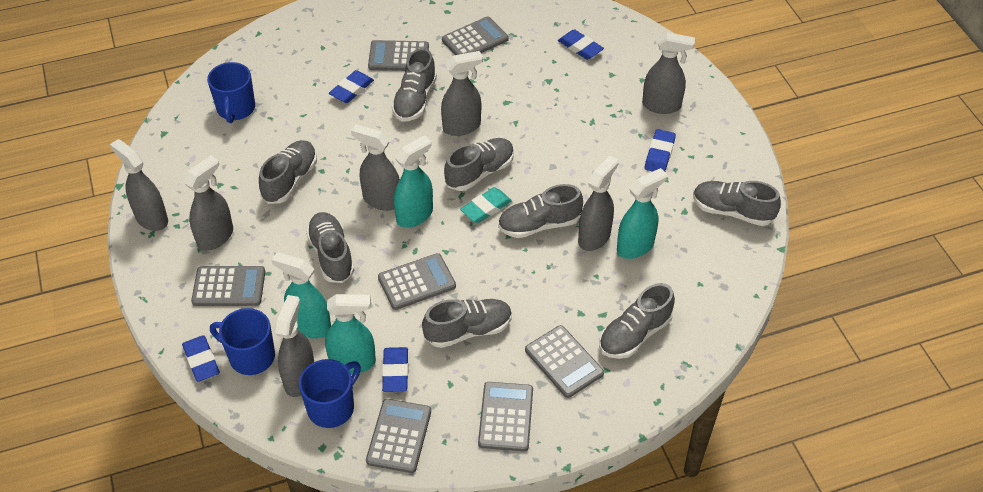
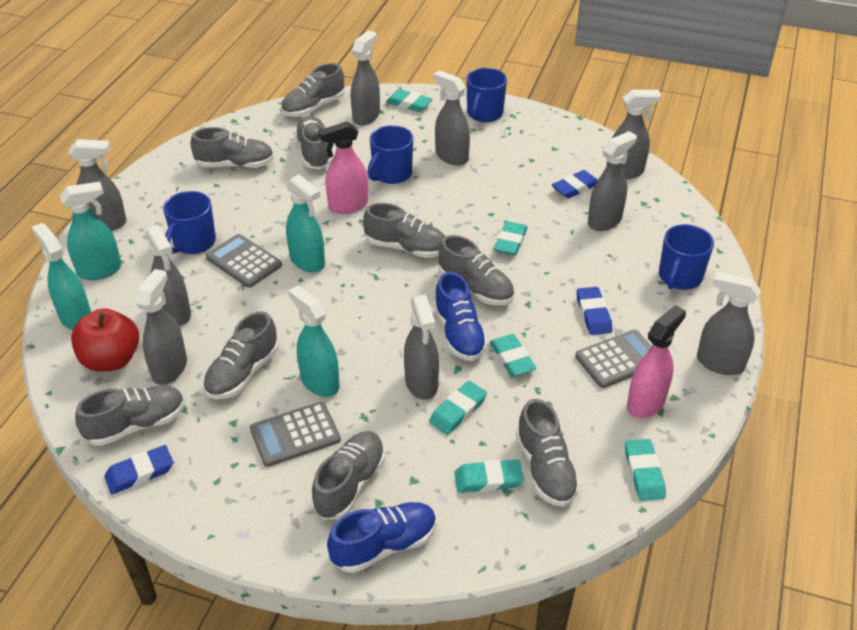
blue eraser: [182,335,220,382] [329,70,374,103] [382,347,409,392] [558,29,604,60] [645,129,676,172] = 5 -> [104,445,173,494] [552,170,598,198] [576,287,612,335] = 3
blue mug: [207,62,255,123] [210,308,275,375] [299,359,361,428] = 3 -> [163,191,216,254] [367,125,413,184] [466,68,507,122] [659,224,714,290] = 4
blue shoe: none = 0 -> [327,502,436,573] [434,272,488,361] = 2
grey calculator: [191,266,265,306] [366,399,431,473] [368,40,429,71] [378,253,456,310] [442,16,509,55] [478,382,533,452] [525,325,604,398] = 7 -> [206,234,282,288] [250,402,341,467] [575,330,651,388] = 3
grey shoe: [259,140,317,204] [306,212,354,283] [392,48,437,122] [422,299,512,348] [444,138,514,191] [498,184,583,238] [599,283,675,359] [693,181,781,226] = 8 -> [75,386,185,446] [190,127,274,168] [203,311,279,399] [281,63,345,117] [294,116,332,169] [312,431,385,520] [363,203,445,258] [438,235,514,305] [516,399,580,507] = 9
grey spray bottle: [110,139,168,231] [183,156,233,251] [275,295,314,397] [351,124,400,211] [441,51,483,136] [578,155,619,251] [642,32,695,114] = 7 -> [69,139,127,231] [135,269,187,385] [145,225,191,326] [351,30,380,125] [404,295,439,400] [433,70,470,165] [588,131,637,231] [607,90,661,179] [697,272,761,375] = 9
pink spray bottle: none = 0 -> [318,121,368,214] [627,305,686,418] = 2
red apple: none = 0 -> [71,308,139,372] = 1
turquoise eraser: [460,187,512,223] = 1 -> [386,89,433,112] [429,381,487,435] [454,460,524,493] [490,334,537,377] [494,221,528,256] [625,439,666,501] = 6

